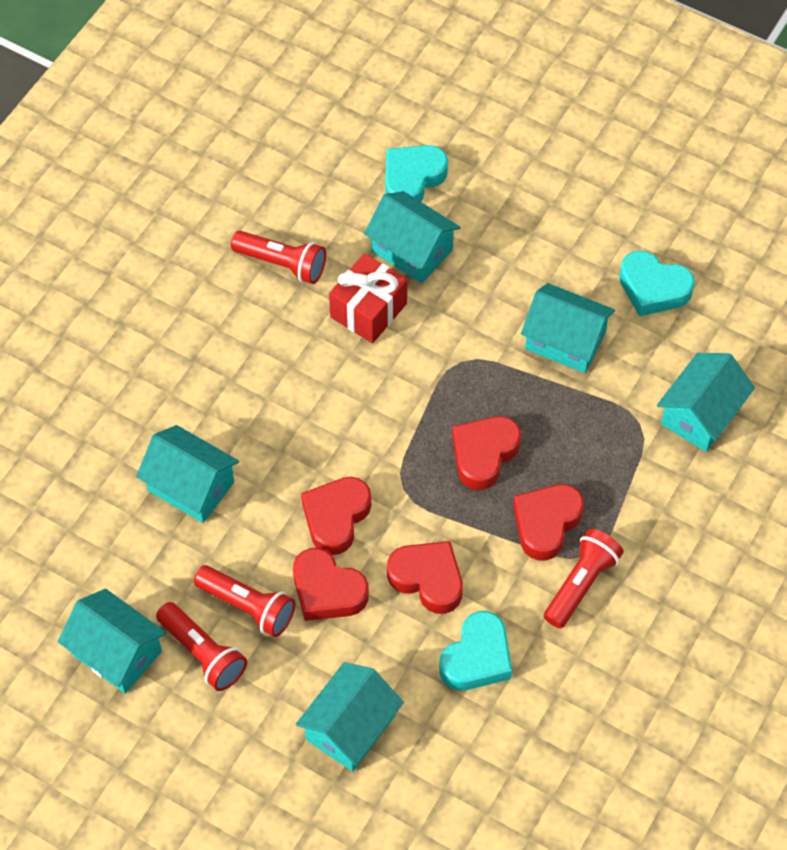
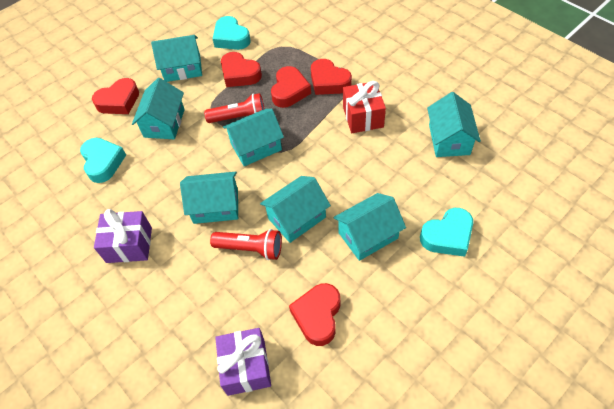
purple gift: none = 0 -> [94,209,152,263] [215,328,271,396] = 2
red flashlight: [156,602,247,691] [194,565,296,637] [231,231,326,284] [544,529,624,628] = 4 -> [204,93,265,123] [210,229,282,260] = 2
turquoise house: [58,589,166,693] [136,425,239,523] [296,662,404,772] [364,191,461,283] [521,283,615,373] [657,353,755,452] = 6 -> [132,78,185,139] [151,35,202,82] [180,172,238,224] [223,109,284,166] [260,176,331,243] [333,193,406,261] [427,92,481,157] = 7

